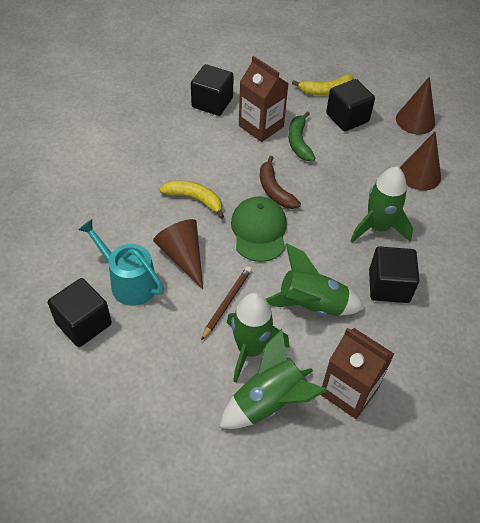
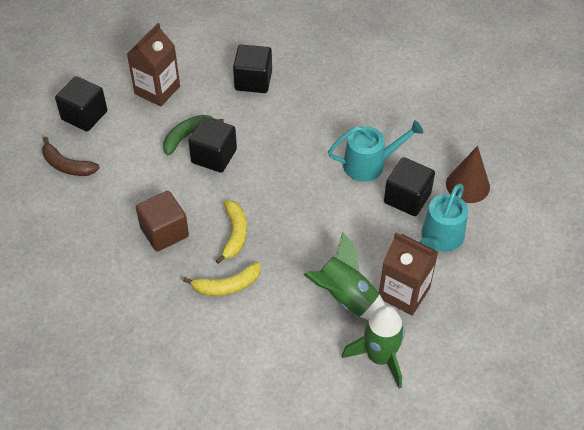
brown cone: [153,219,203,289] [396,76,435,135] [400,131,441,191] = 3 -> [446,146,490,203] = 1
brown cube: none = 0 -> [136,191,189,251] = 1
brown pencil: [201,266,252,340] = 1 -> none = 0
green cap: [231,196,287,262] = 1 -> none = 0
green rocket: [220,329,327,429] [227,293,290,383] [266,243,364,316] [351,166,413,243] = 4 -> [304,232,385,320] [342,305,405,389] = 2
turquoise watering can: [78,219,164,306] = 1 -> [328,120,423,182] [420,184,468,252] = 2

